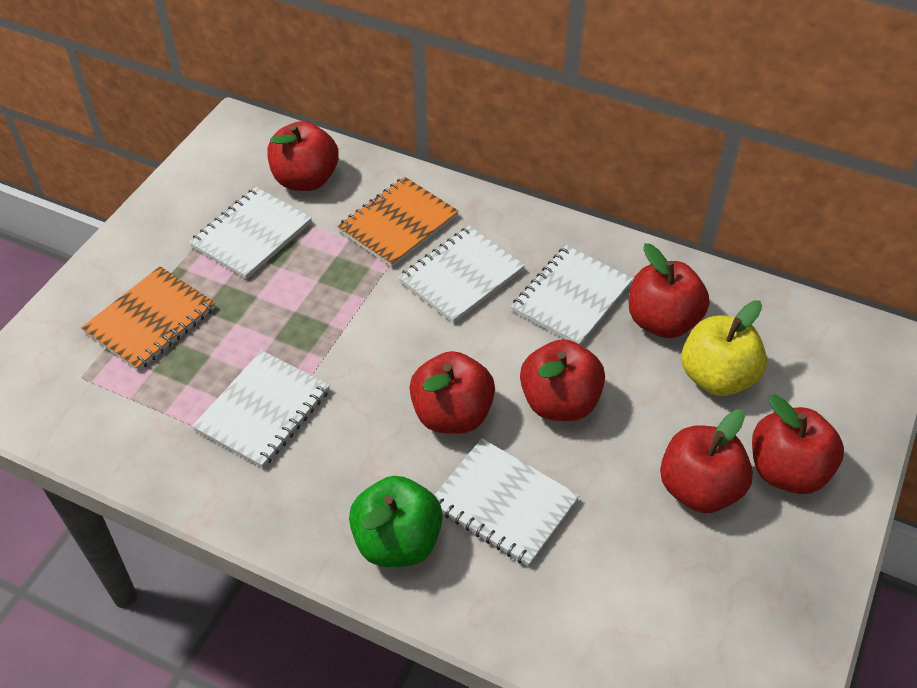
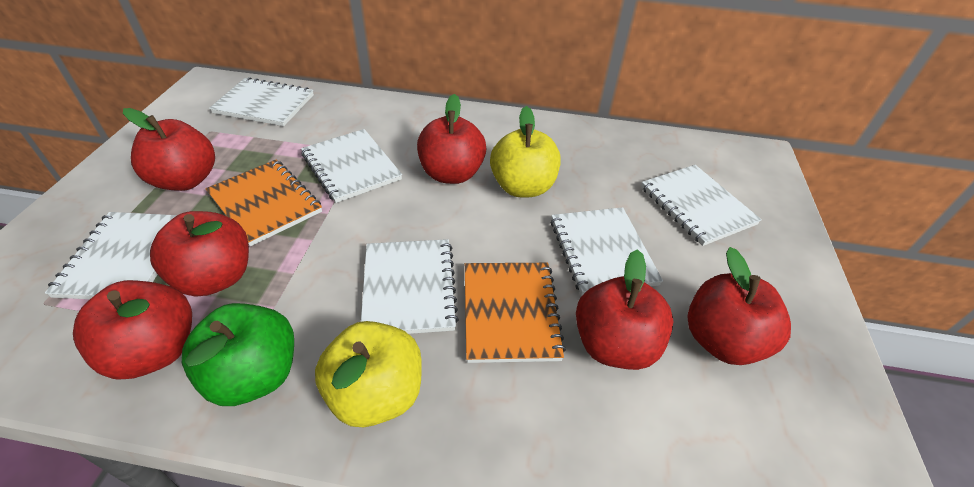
white notebook: [189,187,312,279] [192,350,330,468] [398,226,525,323] [435,438,580,566] [511,245,633,345] = 5 -> [45,212,177,299] [209,77,314,126] [301,129,402,203] [361,239,459,334] [551,207,663,296] [641,165,762,246] = 6
yellow apple: [681,300,767,396] = 1 -> [315,321,422,427] [490,106,561,197] = 2

